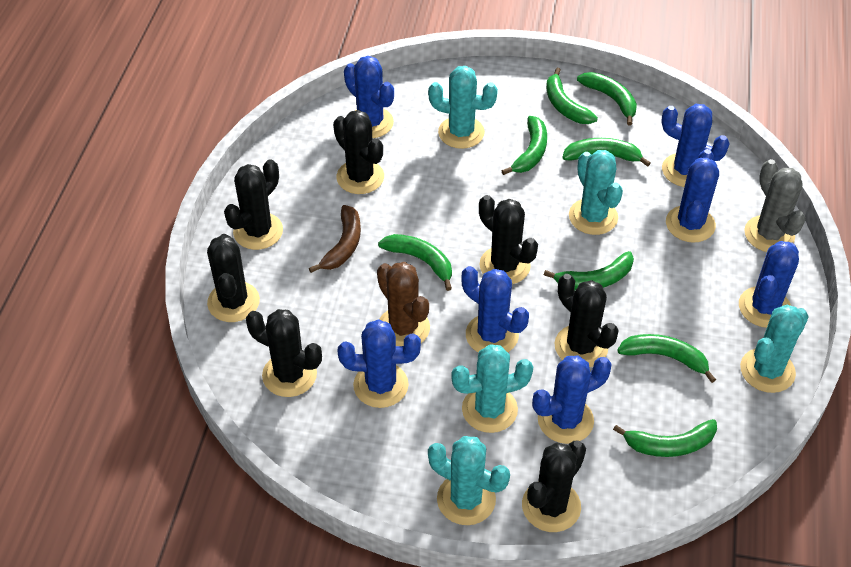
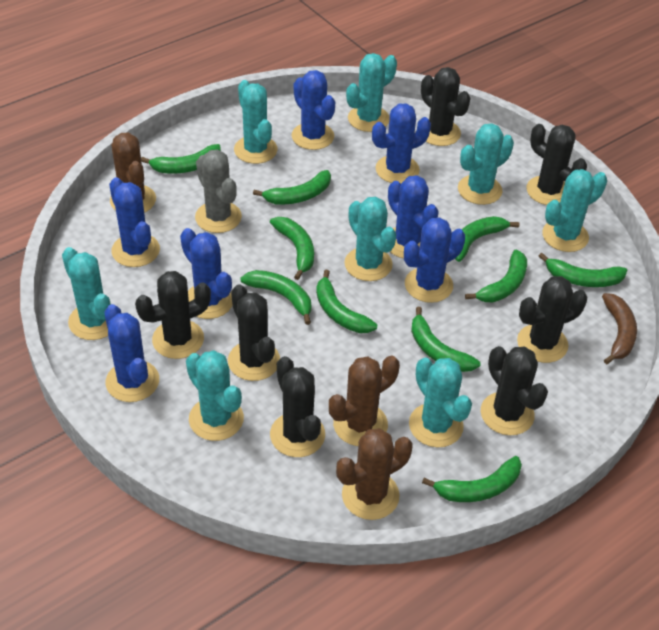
brown cactus: [377,262,430,346] = 1 -> [110,133,156,213] [329,355,400,446] [336,428,413,520] = 3
green banana: [378,234,452,291] [502,116,547,175] [544,251,634,290] [546,68,598,124] [562,138,651,167] [577,72,637,126] [613,419,717,457] [617,334,716,383] = 8 -> [141,144,221,173] [240,270,312,325] [253,170,331,205] [270,217,314,280] [316,270,377,333] [411,307,480,372] [422,456,522,502] [455,216,519,262] [465,250,527,302] [539,253,627,287] = 10
turquoise cactus: [428,66,498,149] [428,436,510,525] [451,344,533,433] [569,150,623,235] [740,305,809,393] = 5 -> [62,247,111,340] [186,350,244,441] [234,80,277,164] [345,197,397,281] [346,53,397,132] [409,358,472,448] [458,123,514,205] [542,169,607,252] = 8

